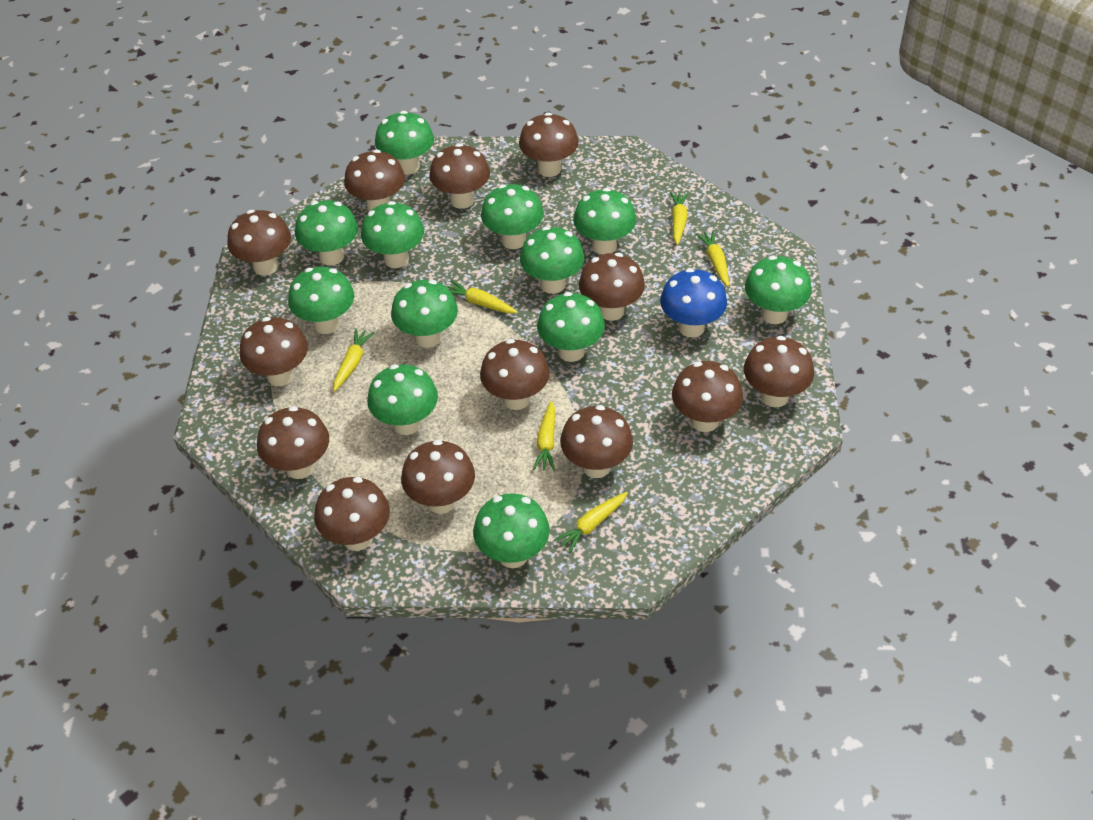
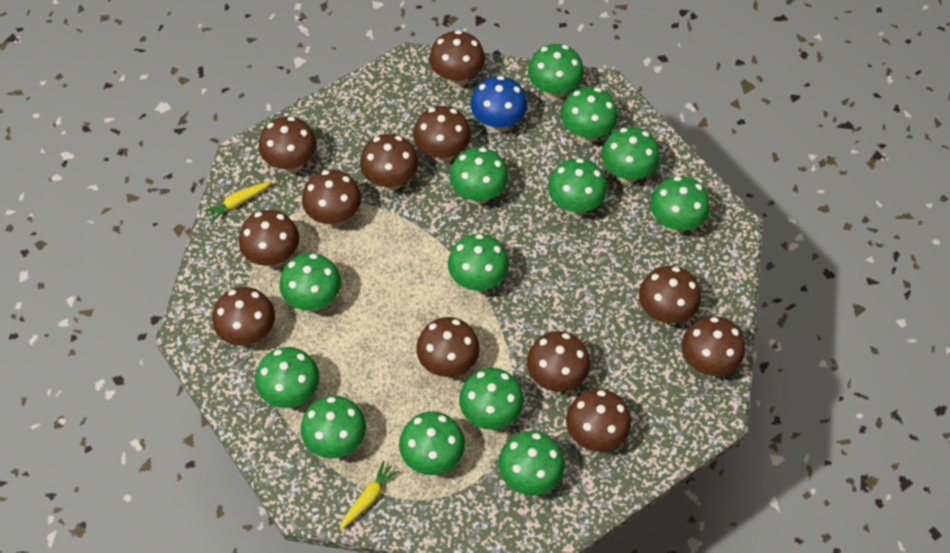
brown mushroom: [227,210,291,276] [239,317,308,386] [257,406,329,479] [314,477,390,551] [344,150,405,211] [401,440,475,514] [429,143,490,209] [480,339,550,410] [519,112,579,177] [560,405,633,478] [579,253,645,321] [672,361,743,432] [744,336,814,407] = 13 -> [212,287,275,346] [239,210,299,268] [259,117,317,173] [302,170,361,227] [360,134,418,191] [413,106,471,163] [416,317,480,377] [429,30,485,87] [527,331,590,392] [566,389,631,452] [639,266,701,324] [682,316,745,376] = 12
green mushroom: [288,267,354,334] [295,200,358,266] [361,201,424,268] [367,364,438,435] [375,111,434,175] [391,280,458,348] [473,493,550,568] [481,184,544,249] [520,226,584,294] [537,292,605,362] [573,188,636,254] [745,256,812,324] = 12 -> [255,347,320,408] [279,253,341,311] [301,395,366,459] [399,411,465,475] [448,234,509,292] [449,147,508,205] [459,368,524,430] [498,431,565,495] [528,44,584,100] [548,158,607,216] [561,87,618,144] [601,127,660,184] [650,176,710,234] = 13
yellow carrot: [333,328,375,392] [447,280,518,313] [533,401,555,471] [554,492,628,553] [670,192,689,245] [696,230,729,287] = 6 -> [203,181,271,223] [340,460,399,530] = 2

